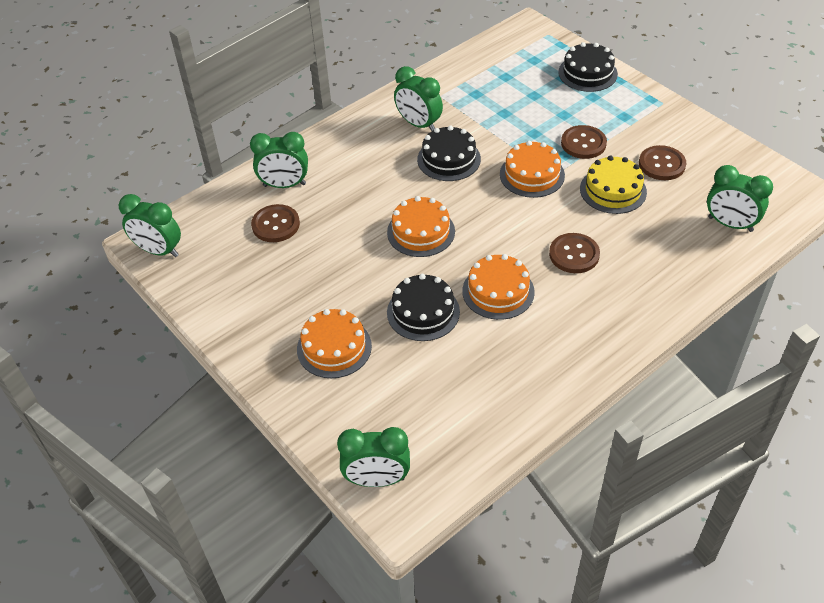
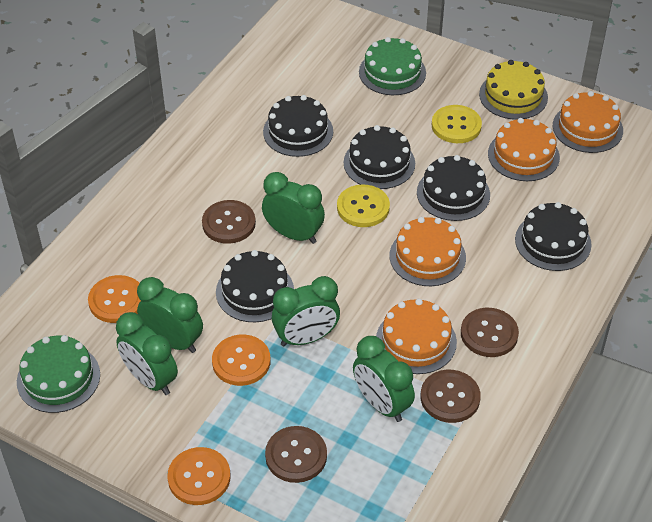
black cake: [387,274,460,341] [417,126,481,181] [558,42,618,92] = 3 -> [216,250,294,322] [263,95,333,157] [343,125,415,189] [417,155,490,221] [515,202,592,271] = 5
green cake: none = 0 -> [17,335,100,413] [359,37,426,95] = 2
orange button: none = 0 -> [88,275,141,323] [167,447,230,505] [212,335,271,386] = 3
yellow button: none = 0 -> [337,184,390,227] [432,105,482,143] = 2

